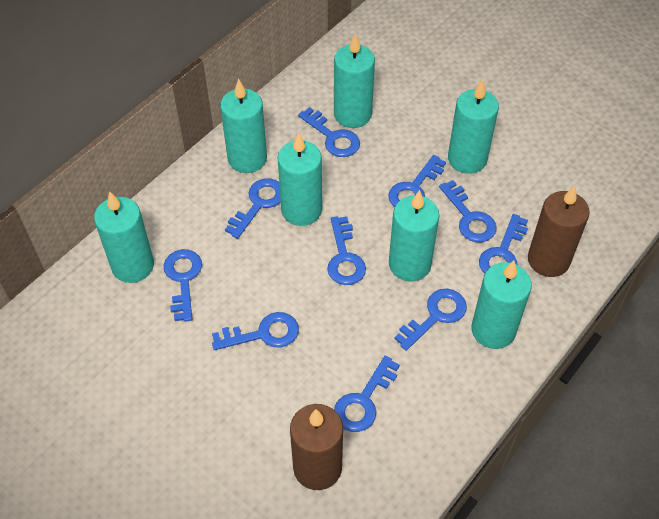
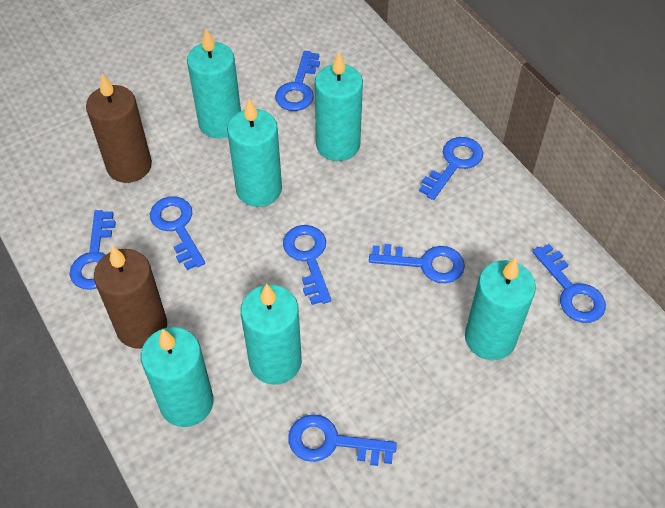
blue key: [164,249,202,322] [212,312,299,350] [225,178,281,239] [298,107,360,157] [327,216,366,285] [334,356,400,432] [388,155,446,207] [394,289,467,351] [439,180,497,242] [479,214,528,273] = 10 -> [70,210,116,290] [150,196,205,270] [275,51,320,111] [283,225,331,305] [288,414,397,466] [369,244,465,283] [419,137,483,200] [532,244,606,323] = 8
turquoise candle: [94,191,154,283] [220,79,267,173] [277,132,322,226] [334,33,375,128] [389,190,439,282] [448,79,499,174] [471,260,532,349] = 7 -> [141,327,214,427] [187,29,241,138] [227,98,282,207] [241,283,302,385] [315,52,363,161] [465,258,536,360] = 6

